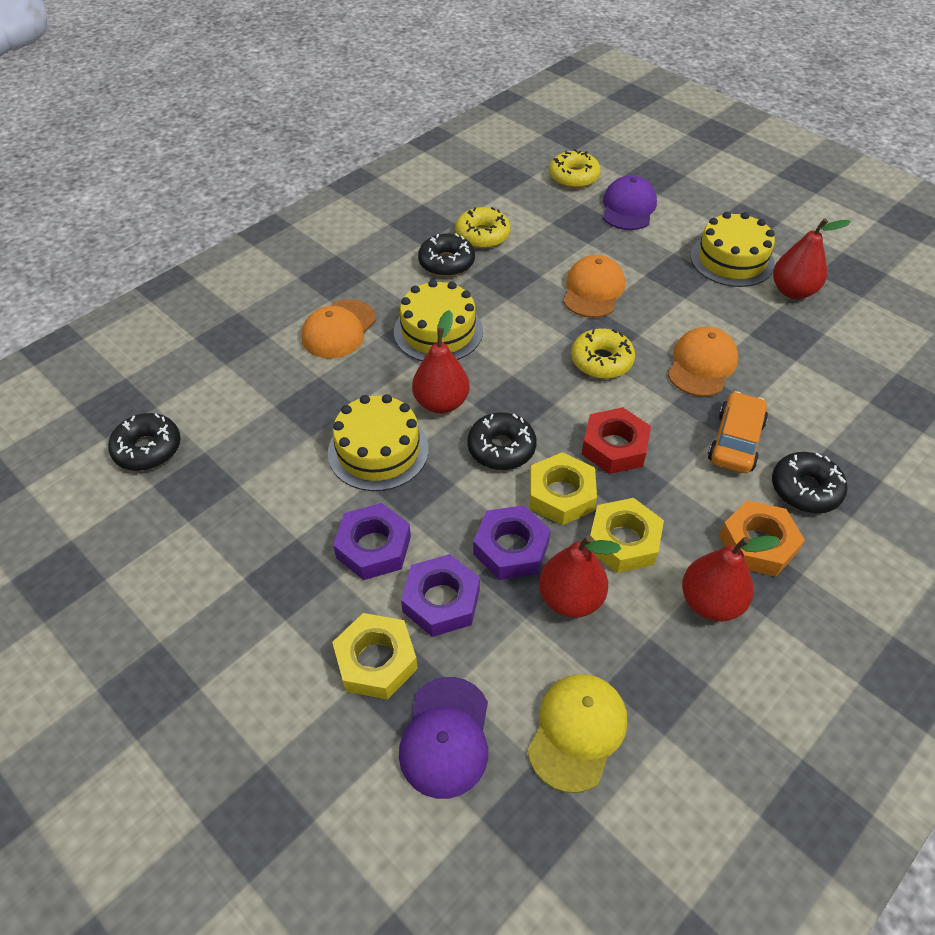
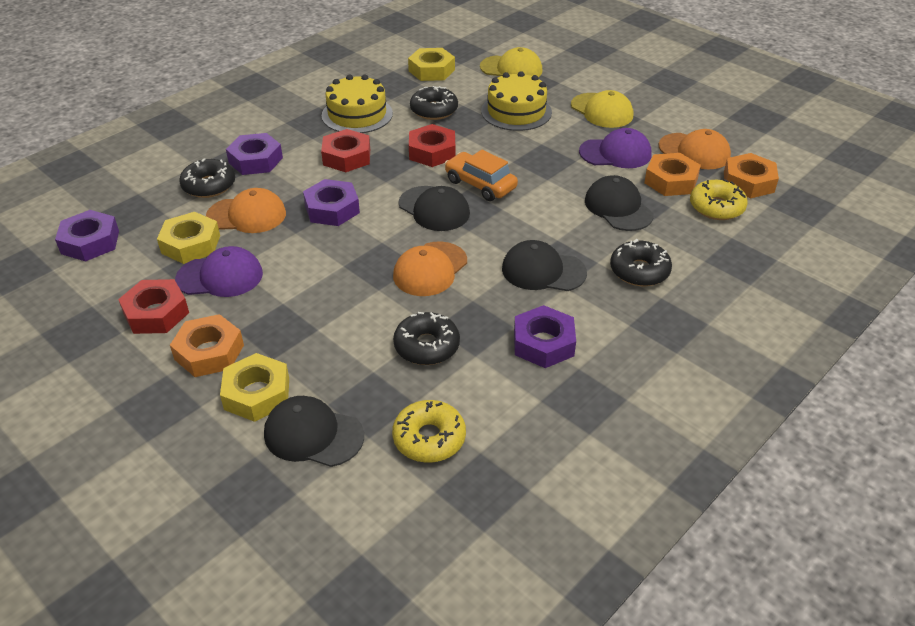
black cap: none = 0 -> [264,396,364,467] [398,186,470,231] [502,240,587,291] [585,175,654,231] = 4
orange nut: [719,500,805,577] = 1 -> [170,314,244,377] [644,153,701,196] [724,153,779,198] = 3
purple nut: [333,503,411,580] [401,554,480,637] [473,505,551,580] = 3 -> [55,210,119,262] [226,133,283,175] [303,179,360,226] [514,305,576,368] = 4
red nut: [582,407,651,474] = 1 -> [118,279,189,334] [321,129,370,172] [409,124,455,167] = 3
red pear: [412,310,470,414] [539,535,621,618] [682,536,781,621] [773,218,851,299] = 4 -> none = 0
yellow cake: [328,394,429,491] [394,280,483,361] [690,212,775,287] = 3 -> [322,74,393,133] [481,71,552,131] = 2
yellow cap: [527,674,627,793] = 1 -> [480,47,543,77] [571,90,633,128] = 2
yellow donut: [455,207,510,248] [549,149,601,188] [571,328,635,379] = 3 -> [392,400,466,463] [690,179,748,220] = 2

